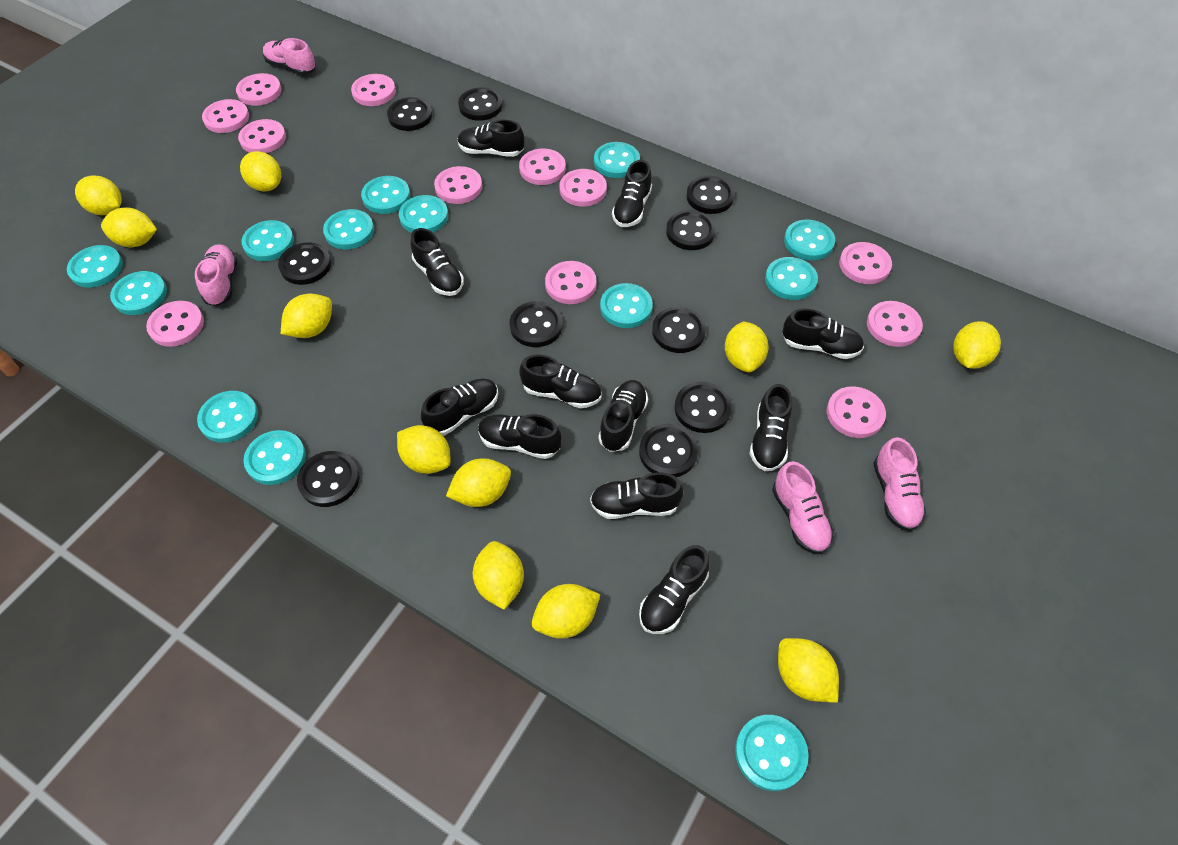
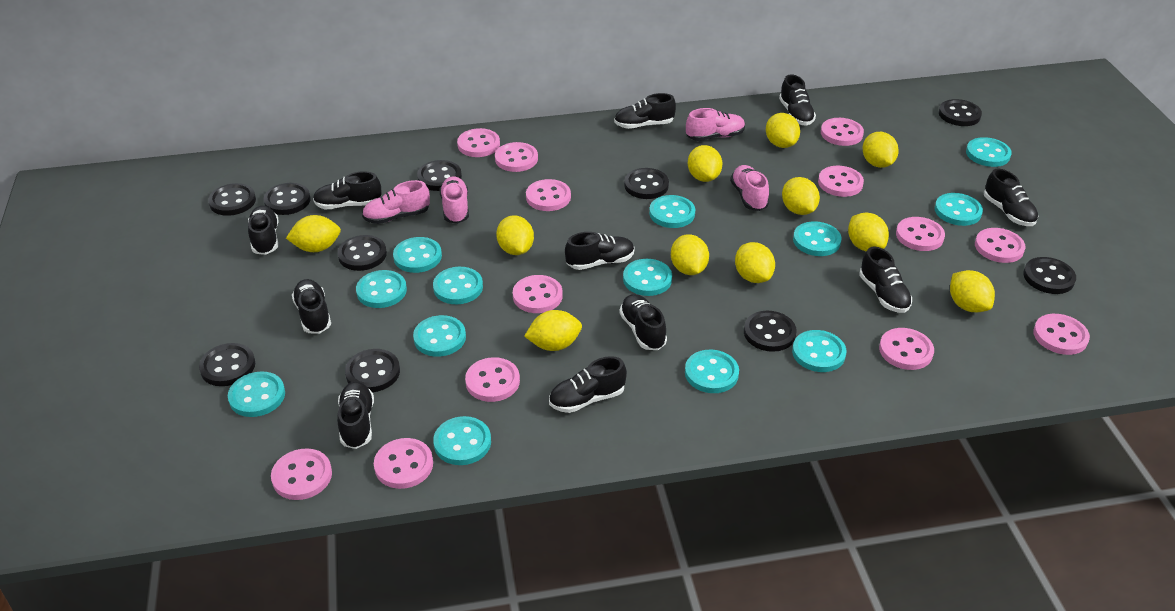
pink button: [146,301,204,347] [202,99,249,133] [236,73,282,106] [238,119,286,153] [351,74,396,106] [434,166,482,204] [519,148,566,185] [545,261,596,304] [560,169,607,207] [827,386,886,438] [839,242,892,284] [867,301,923,347] = 12 -> [271,448,332,500] [374,438,433,489] [457,128,500,157] [465,357,520,402] [495,142,538,172] [513,275,563,313] [526,179,571,211] [818,166,864,197] [821,118,864,146] [879,328,934,370] [896,217,945,251] [975,228,1026,263] [1033,314,1090,355] = 13

